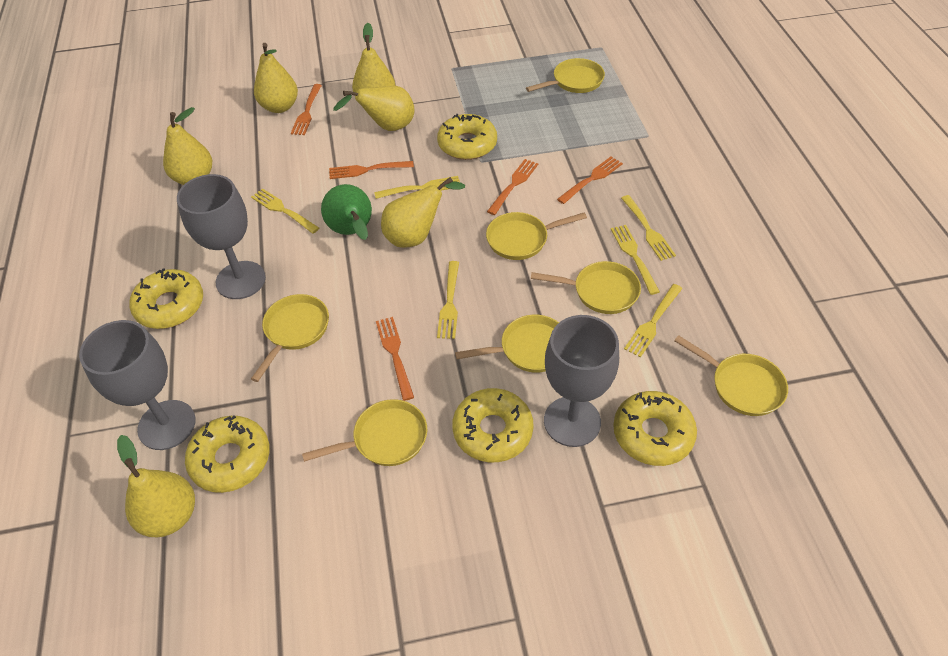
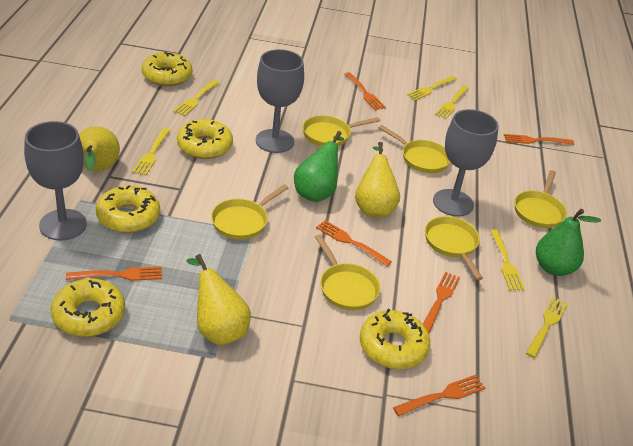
green pear: [321,184,372,240] = 1 -> [294,131,344,202] [536,209,601,276] = 2
orange fork: [291,84,322,135] [329,161,414,179] [376,317,414,401] [487,159,538,215] [557,157,623,204] = 5 -> [66,266,162,281] [316,220,392,266] [345,72,386,110] [393,375,486,416] [423,272,460,334] [504,134,574,145] = 6
yellow pan: [251,294,329,382] [302,399,427,466] [455,315,559,372] [486,212,587,260] [526,58,605,93] [531,261,641,314] [674,335,788,416] = 7 -> [211,184,288,240] [302,115,380,147] [315,235,380,310] [379,125,450,173] [425,216,483,280] [514,170,567,228] = 6
yellow pear: [117,435,195,537] [163,107,212,185] [254,43,298,113] [333,86,414,131] [352,23,396,92] [381,177,465,248] = 6 -> [79,126,120,171] [186,254,251,345] [355,142,400,218] = 3

